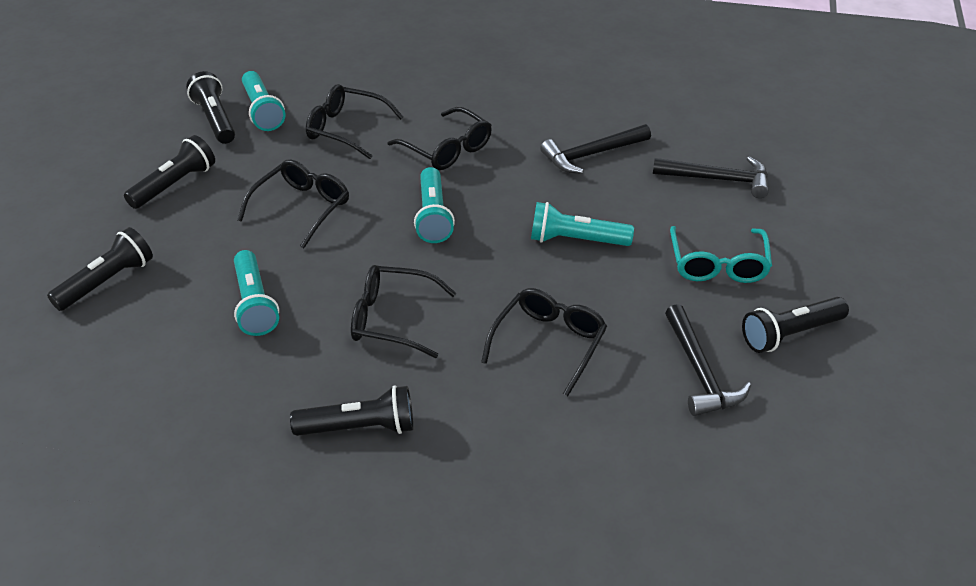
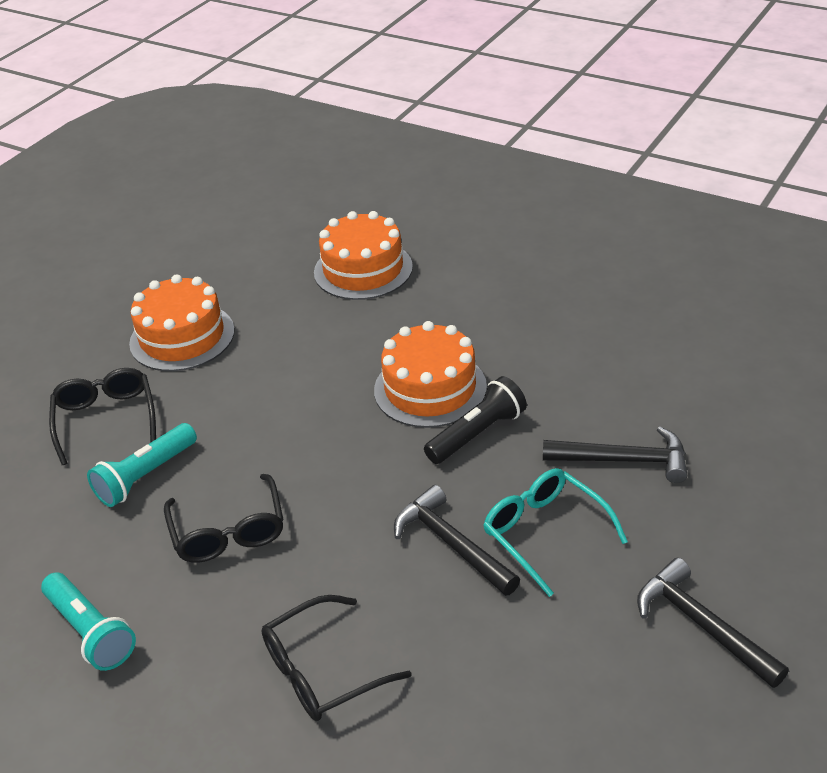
black flashlight: [47,227,153,311] [124,135,215,209] [186,71,235,144] [290,385,413,436] [742,297,849,353] = 5 -> [424,376,527,464] = 1
black glasses: [237,160,349,249] [306,84,403,159] [351,265,456,358] [388,107,492,170] [481,288,607,396] = 5 -> [49,368,156,465] [164,474,284,562] [261,595,412,721] = 3
orange cake: none = 0 -> [129,274,235,371] [314,211,413,300] [374,321,487,428] = 3
turquoise flashlight: [234,250,279,336] [242,71,286,131] [414,167,455,243] [531,202,634,246] = 4 -> [41,572,136,671] [87,423,197,507] = 2

